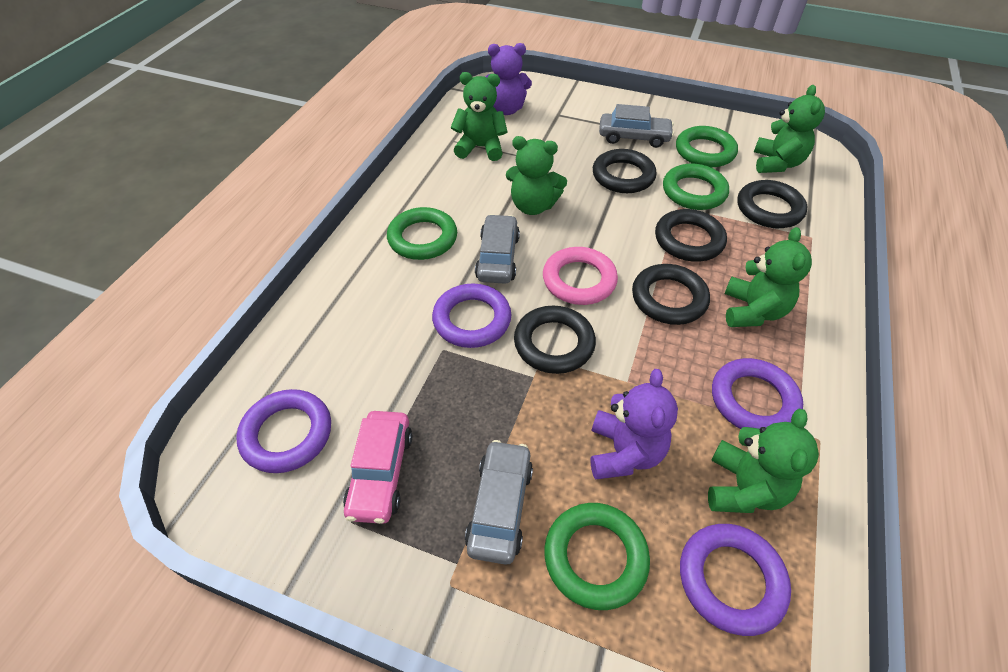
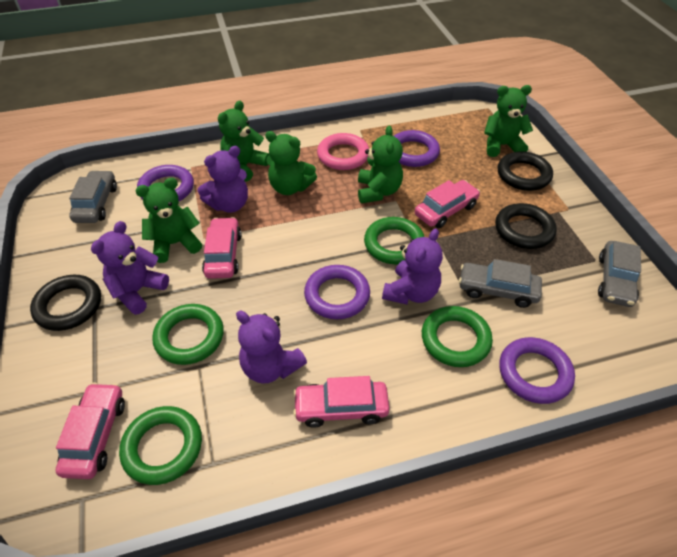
black ring: [514,306,596,374] [593,149,657,193] [632,264,710,325] [655,209,727,262] [737,180,808,228] = 5 -> [30,275,101,331] [495,203,557,249] [498,151,553,191] = 3
pink car: [343,411,412,524] = 1 -> [55,382,125,479] [202,217,242,279] [293,376,390,428] [415,180,480,228] = 4
purple teddy bear: [485,43,532,115] [590,369,678,480] = 2 -> [91,221,169,315] [198,146,248,213] [236,311,307,384] [382,228,443,305] = 4

